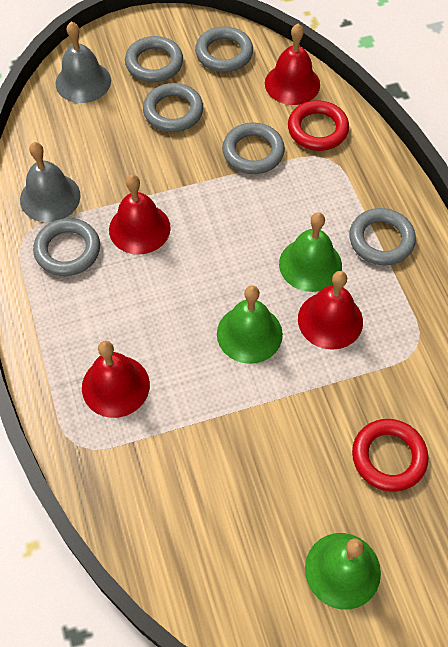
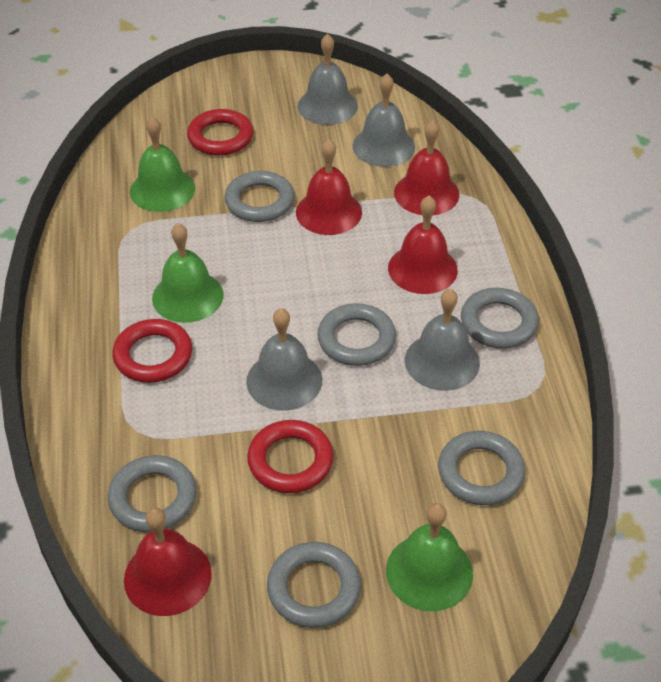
grey bell: [20,142,81,222] [55,21,111,103] = 2 -> [246,308,322,411] [298,34,358,125] [352,74,415,167] [405,289,480,391] = 4
red ring: [288,100,349,151] [352,419,428,492] = 2 -> [112,319,192,383] [187,109,253,156] [247,420,334,493] = 3

